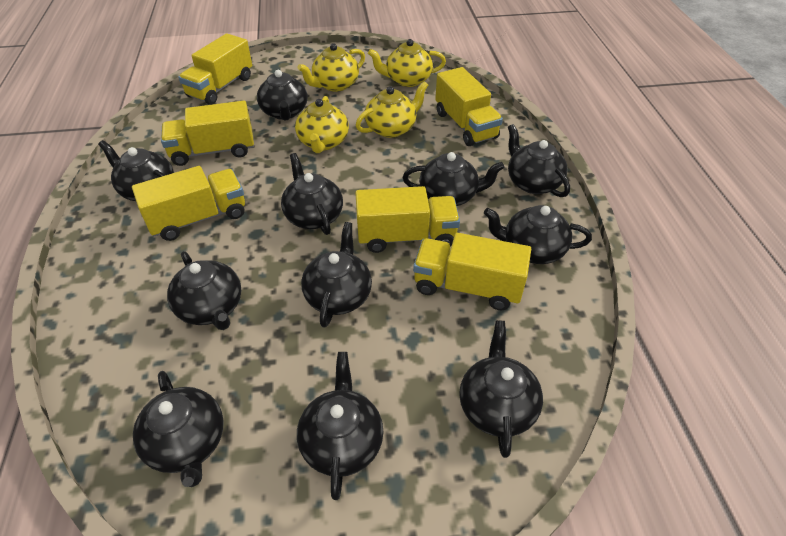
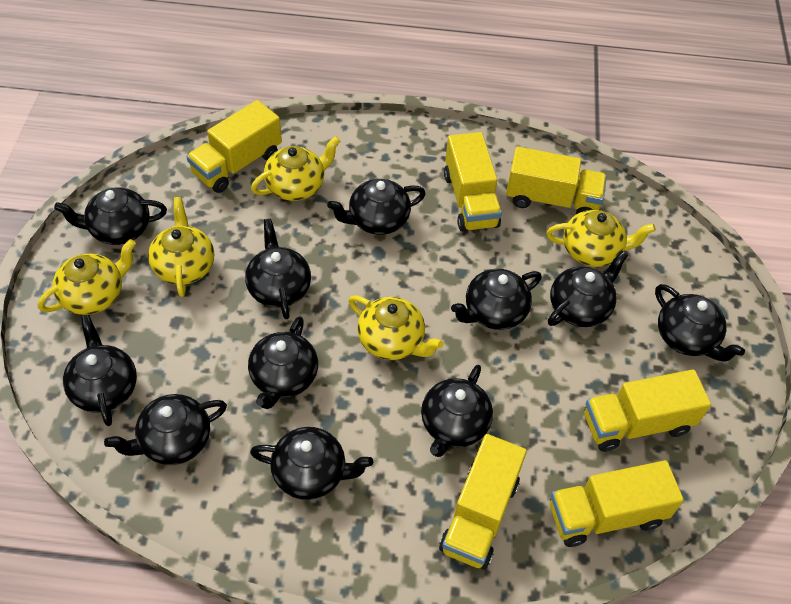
yellow teapot: [295,96,349,153] [297,43,365,92] [356,81,428,138] [368,39,446,87] = 4 -> [38,239,136,315] [148,197,214,297] [251,136,340,201] [348,295,443,360] [546,210,656,267] = 5

